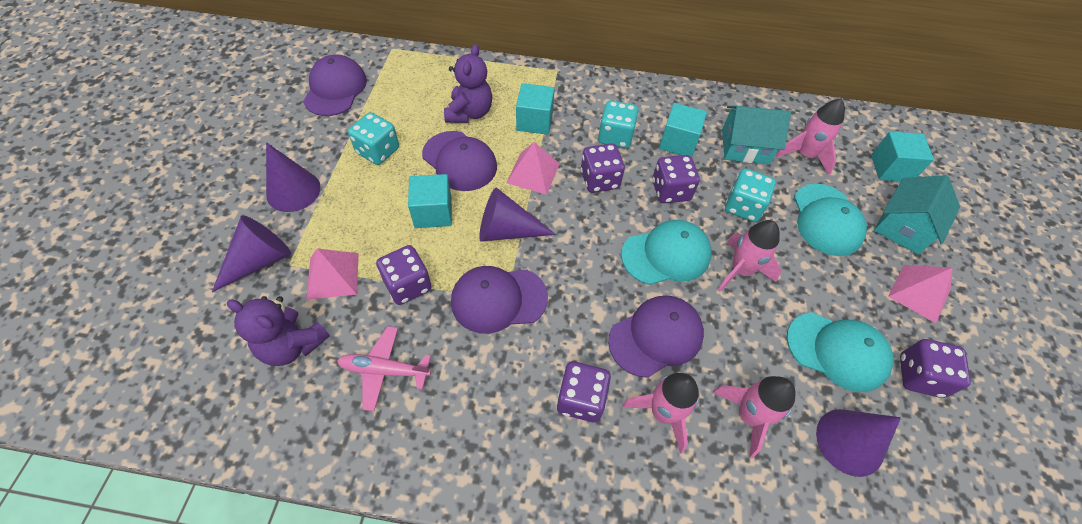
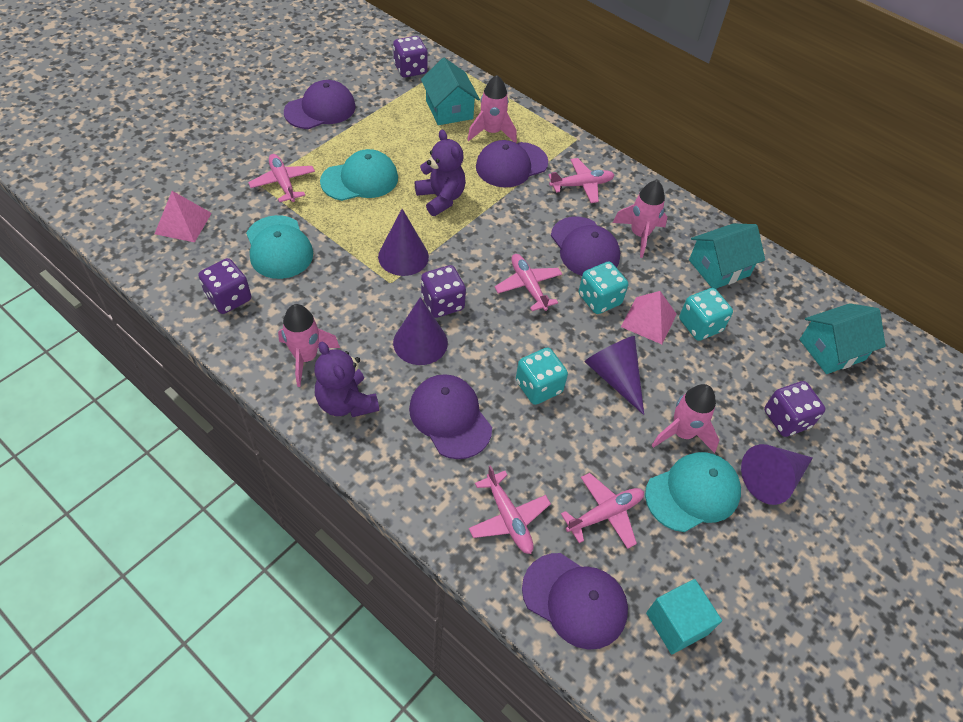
pink plane: [337,326,431,411] = 1 -> [248,154,315,202] [469,465,551,554] [494,254,562,311] [548,158,615,203] [561,473,644,549] = 5
pink pyramid: [306,248,359,300] [506,142,560,195] [888,265,953,323] = 3 -> [155,191,212,242] [621,291,677,344] = 2
purple cap: [303,55,367,116] [422,131,497,191] [451,266,548,334] [608,295,704,378] = 4 -> [284,80,356,129] [409,374,492,459] [476,140,548,187] [522,553,628,650] [551,217,620,276] = 5
purple dice: [376,245,432,305] [557,361,611,423] [581,143,625,193] [652,155,700,203] [900,339,971,398] = 5 -> [198,258,251,314] [393,36,428,78] [421,265,466,318] [764,381,826,437] = 4
turquoise cube: [408,174,452,228] [516,83,555,135] [659,103,707,157] [871,131,934,181] = 4 -> [646,579,722,654] = 1
turquoise house: [722,106,791,164] [874,175,960,255] = 2 -> [421,58,480,125] [689,224,765,289] [799,303,886,374] = 3

